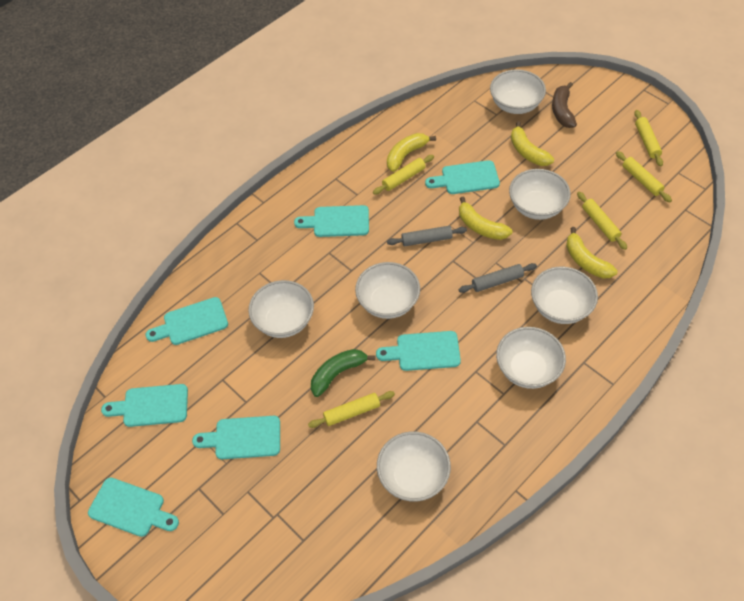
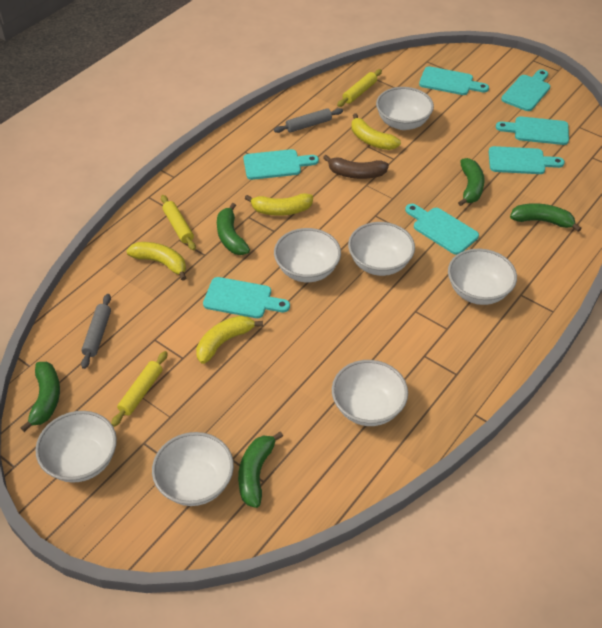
green banana: [311,349,376,397] = 1 -> [21,362,60,432] [217,203,250,255] [238,431,283,508] [458,158,484,206] [510,203,582,232] = 5
yellow rolling pin: [308,391,395,428] [373,155,434,195] [577,192,627,250] [616,151,672,202] [634,110,663,166] = 5 -> [111,351,168,427] [161,195,196,250] [337,69,382,107] = 3

